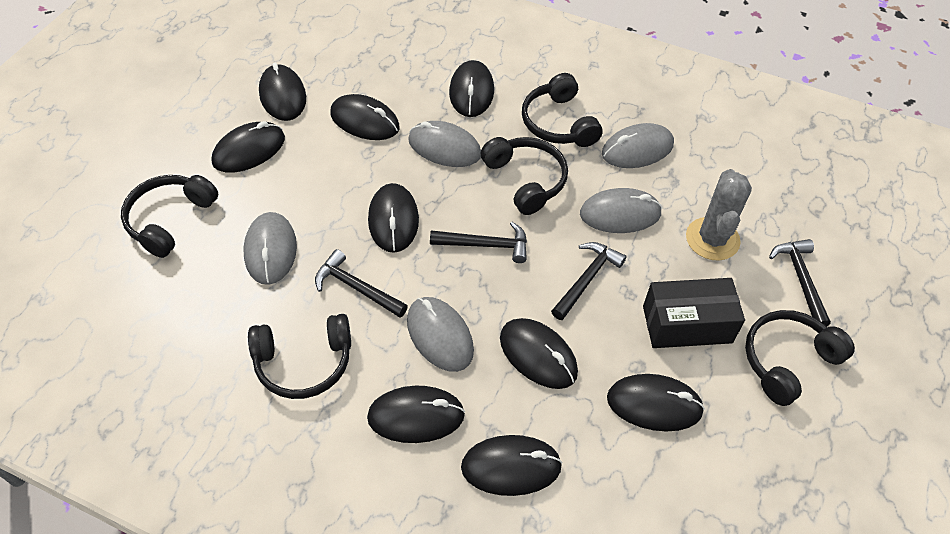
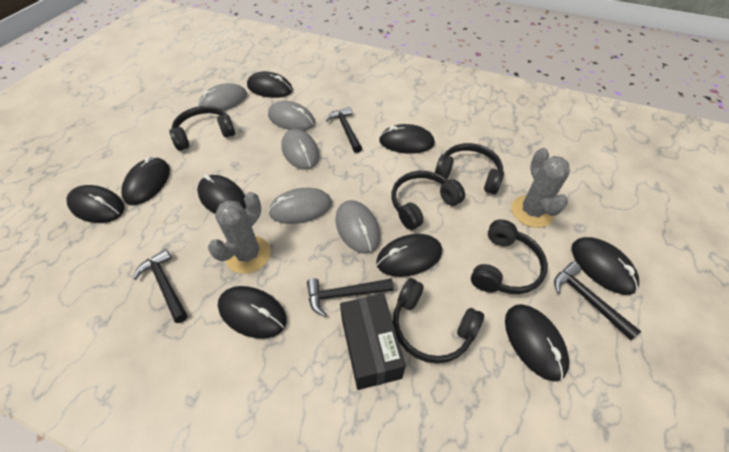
grey cactus: [686,169,752,261] = 1 -> [208,192,271,274] [512,148,570,228] = 2

